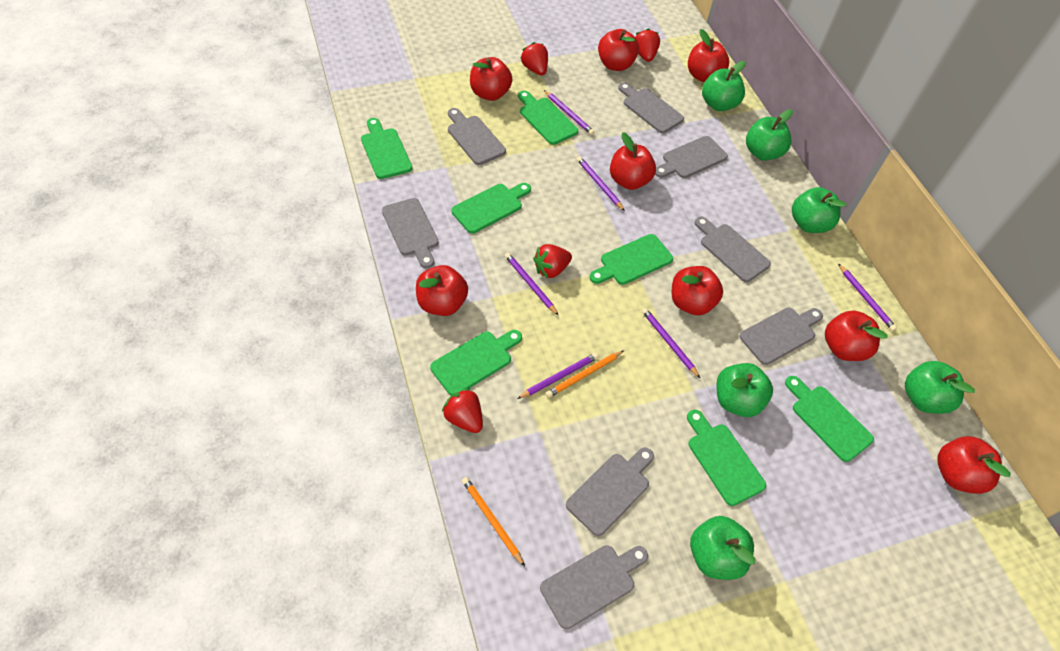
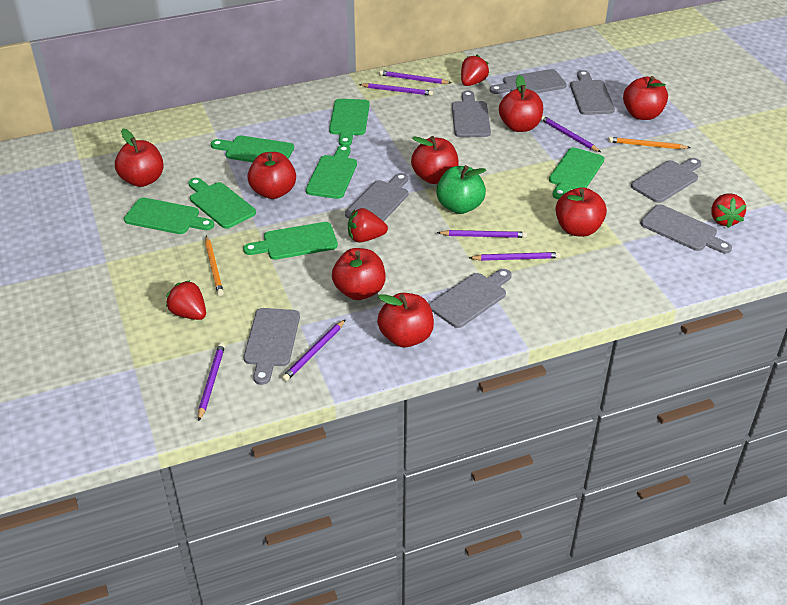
green apple: [690,516,756,580] [702,61,746,111] [716,363,773,417] [746,109,793,161] [792,187,847,233] [905,361,975,414] = 6 -> [436,165,486,214] = 1
purple pencil: [505,253,559,316] [517,353,598,399] [544,90,594,135] [577,156,625,211] [642,308,700,378] [838,264,897,331] = 6 -> [198,342,225,421] [282,319,346,381] [359,83,433,96] [379,70,451,84] [437,230,527,238] [469,252,561,261] [541,115,601,152] = 7

